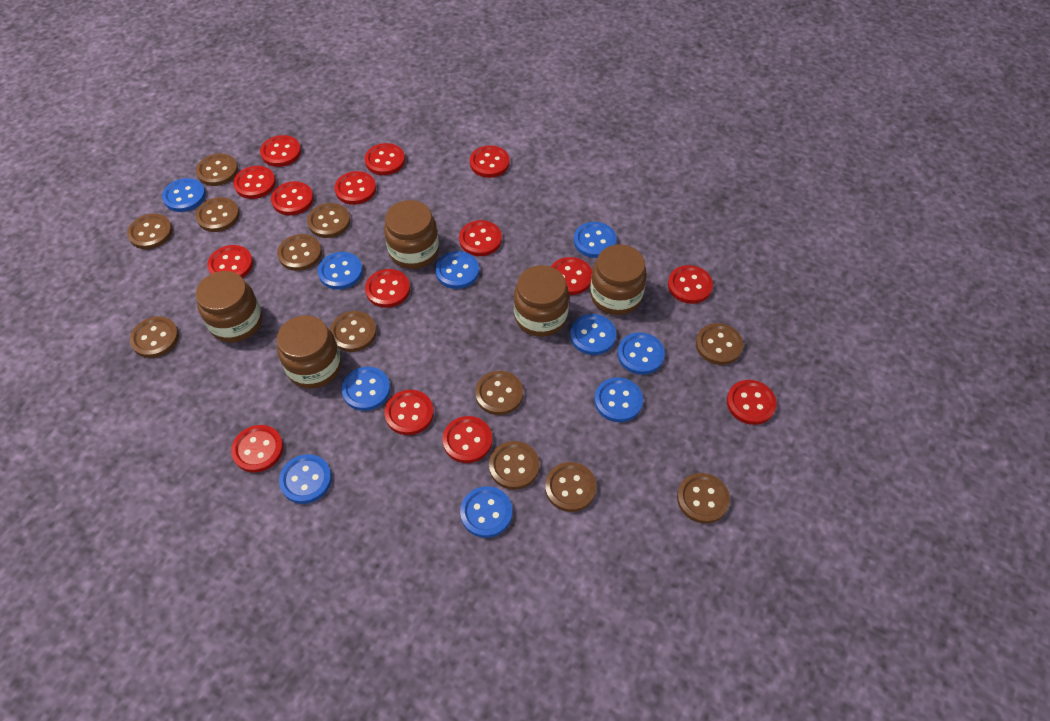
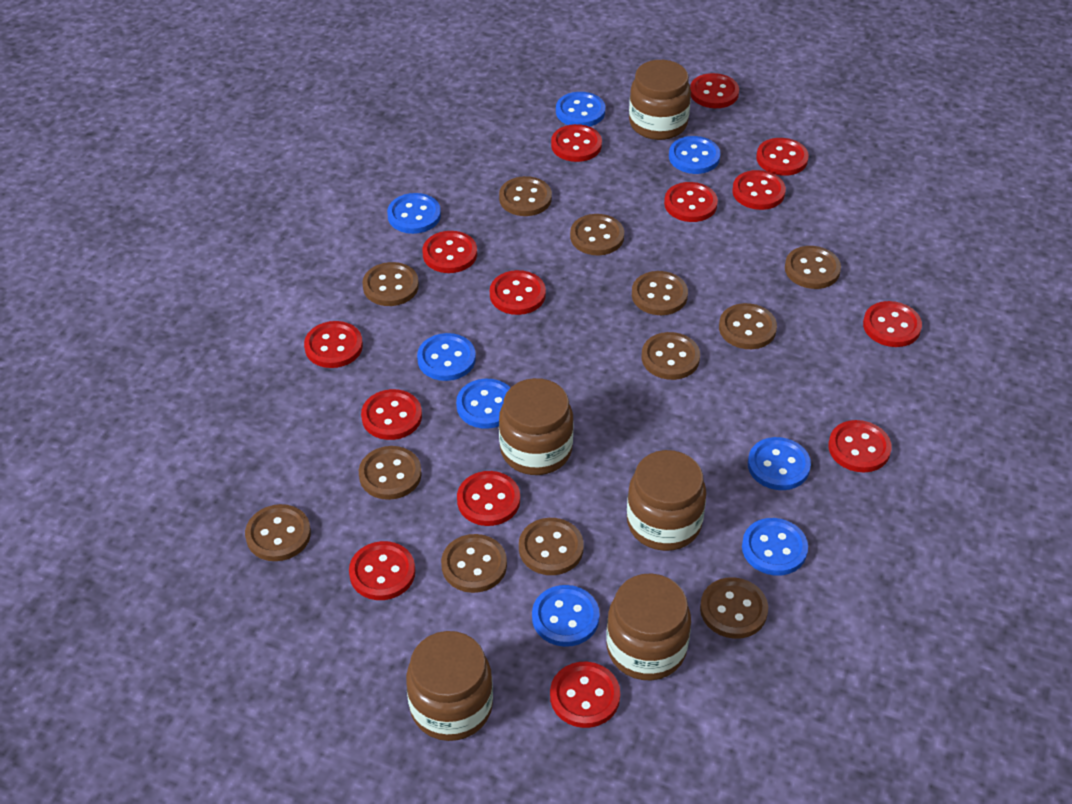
blue button: [162,178,206,212] [279,454,332,504] [318,252,363,290] [341,367,390,411] [435,251,479,289] [460,486,512,538] [570,314,616,355] [574,222,617,258] [594,378,643,422] [617,332,665,375] = 10 -> [387,193,441,234] [417,333,476,381] [456,379,511,429] [532,585,600,647] [556,92,606,127] [669,136,721,174] [742,518,808,576] [748,437,811,490] = 8
red button: [207,245,253,278] [231,425,283,473] [233,166,276,199] [260,135,301,167] [271,181,314,215] [334,171,376,205] [365,143,405,175] [365,269,410,308] [384,390,434,435] [443,416,492,463] [459,220,502,256] [470,145,510,178] [551,257,592,295] [668,265,713,304] [727,380,777,425] = 15 -> [304,321,363,368] [349,541,415,600] [361,389,422,440] [423,231,477,273] [457,471,520,526] [490,270,546,315] [550,662,620,728] [551,124,602,162] [664,182,718,222] [690,73,739,108] [732,170,786,210] [756,138,809,176] [828,420,892,472] [863,301,922,347] = 14

